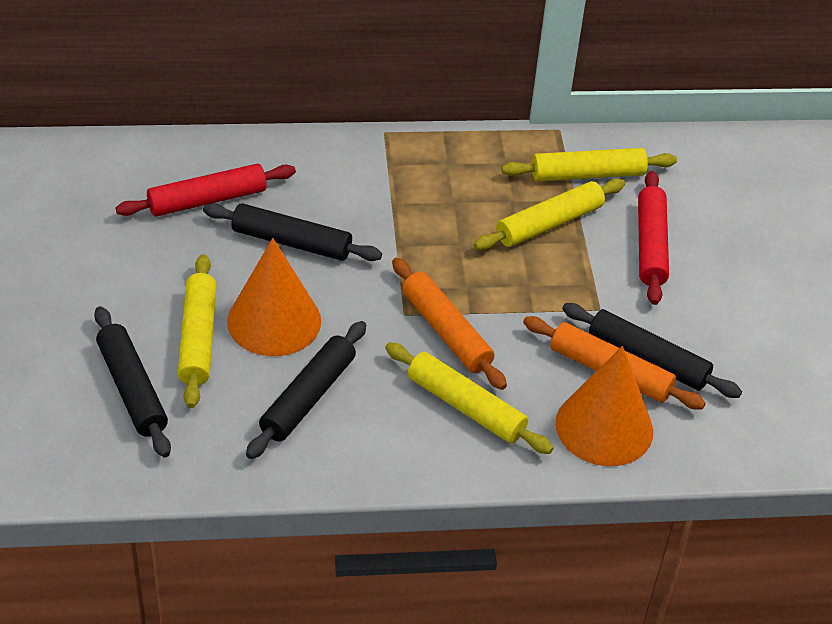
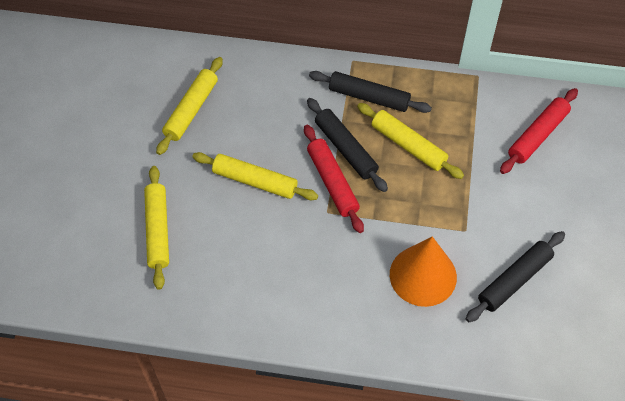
black rolling pin: [94,306,171,458] [203,203,382,261] [246,321,366,459] [562,303,742,398] = 4 -> [307,98,388,192] [309,71,432,113] [466,231,565,322] = 3
orange cone: [227,238,321,356] [556,346,653,466] = 2 -> [390,236,457,307] = 1
orange rolling pin: [392,258,507,390] [523,316,706,409] = 2 -> none = 0

